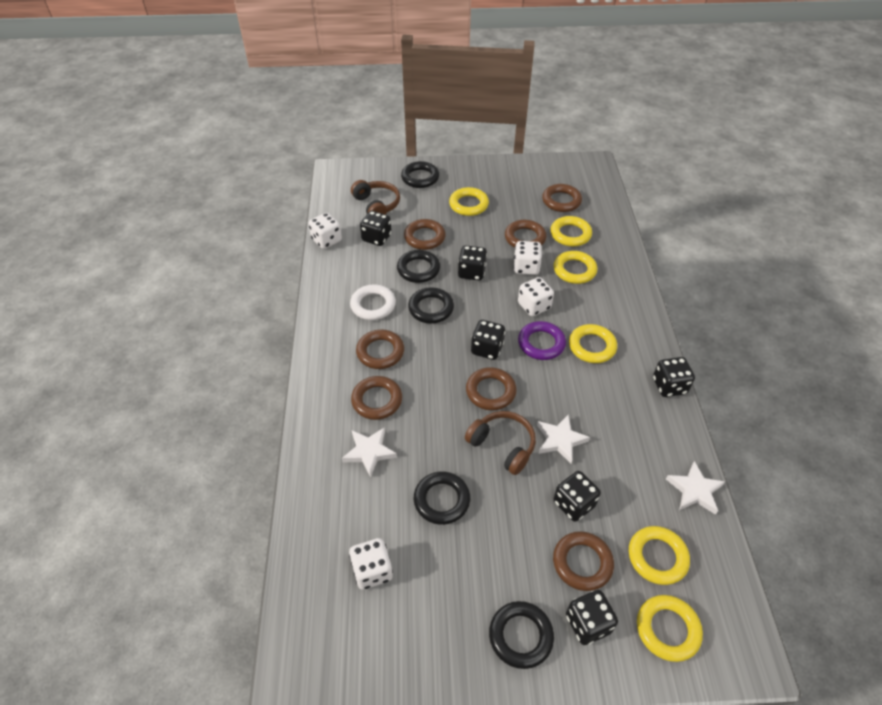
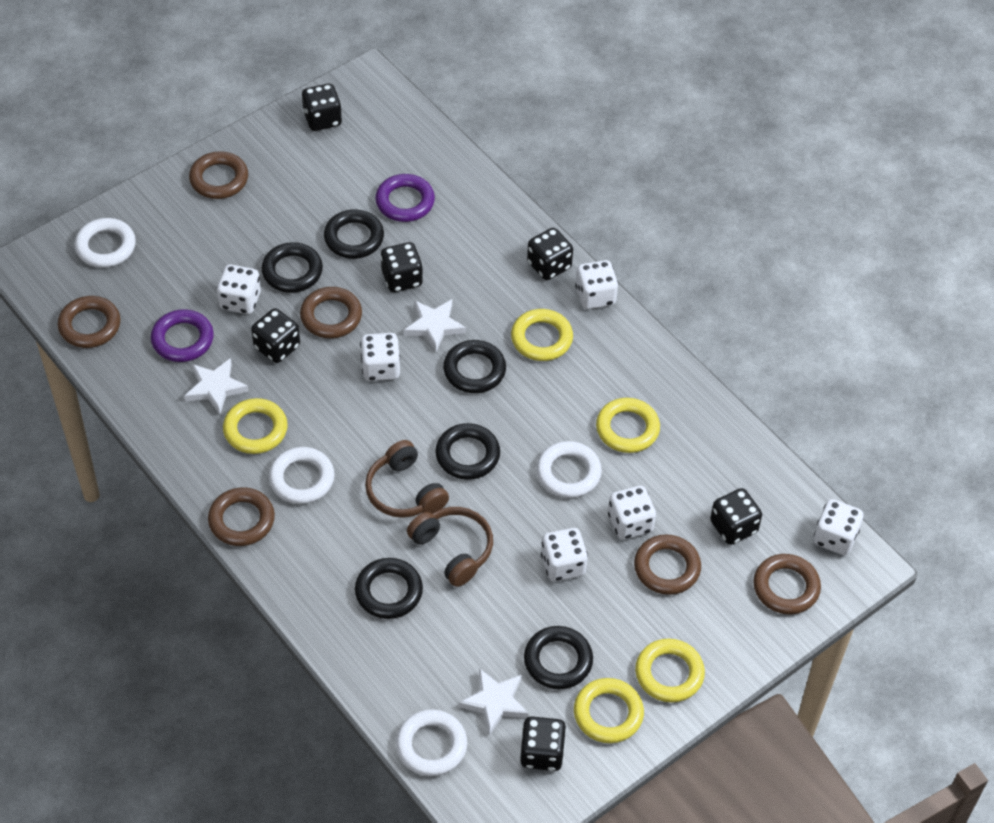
black ring: [397,250,440,283] [401,161,439,188] [408,287,454,323] [414,471,470,525] [489,601,554,669] = 5 -> [262,242,323,293] [324,210,384,259] [355,558,423,619] [435,423,500,480] [443,340,506,393] [524,626,593,689] = 6
brown ring: [351,376,402,420] [356,330,404,369] [404,219,446,250] [466,367,517,410] [505,220,547,248] [542,184,582,212] [553,531,614,591] = 7 -> [58,296,120,348] [189,151,248,199] [208,487,275,546] [300,287,362,338] [634,535,701,595] [753,554,821,614] = 6
purple ring: [518,321,566,360] = 1 -> [151,309,214,362] [375,174,435,222] = 2
white dice: [308,213,342,249] [349,538,393,590] [514,241,542,275] [518,277,554,316] = 4 -> [217,264,261,314] [360,333,400,381] [541,528,588,582] [575,260,618,309] [608,486,656,540] [814,499,863,555] = 6
white ring: [350,285,396,320] = 1 -> [75,218,136,267] [269,447,335,504] [396,709,467,776] [537,441,602,498] = 4
yellow ring: [449,187,489,216] [551,216,592,247] [554,251,597,284] [569,324,617,363] [629,526,690,585] [637,595,703,662] = 6 -> [223,398,288,454] [511,309,573,361] [574,678,644,743] [596,398,660,453] [635,639,705,703] = 5

